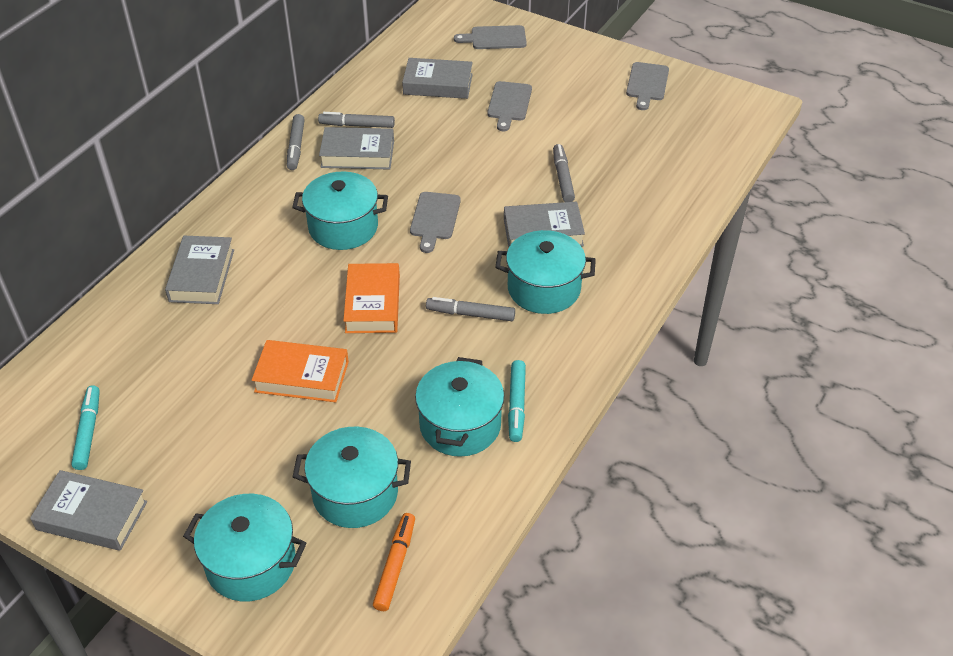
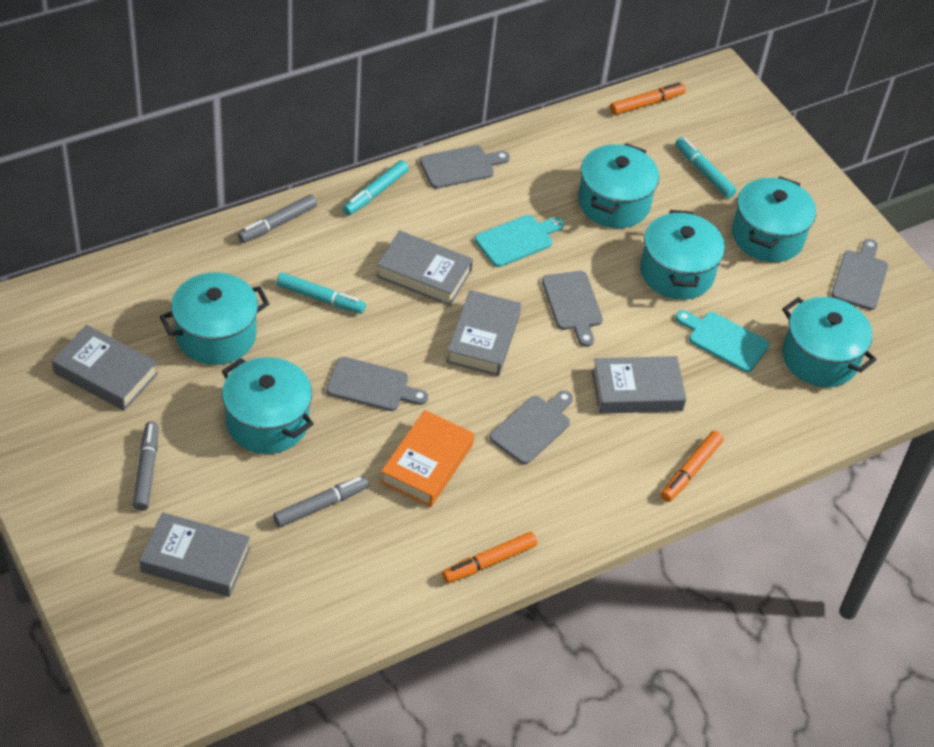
grey cutting board: [410,192,461,253] [454,25,527,49] [487,81,532,131] [626,62,669,110] = 4 -> [326,357,428,411] [420,145,510,189] [490,391,573,464] [542,271,603,347] [831,239,888,310] = 5
grey marker: [287,114,305,170] [318,112,395,128] [426,297,515,321] [553,144,575,202] = 4 -> [133,421,159,511] [237,195,317,243] [273,476,369,527] = 3
orange book: [252,340,349,402] [343,263,400,333] = 2 -> [380,410,474,507] = 1
orange marker: [373,513,415,611] = 1 -> [442,532,537,583] [610,82,686,115] [661,431,723,502] = 3
turquoise cutting board: none = 0 -> [475,215,564,267] [675,310,769,372] = 2
turquoise marker: [71,385,100,470] [508,360,526,442] = 2 -> [276,272,366,314] [343,160,409,216] [675,137,737,198] = 3
turquoise pot: [183,494,306,601] [292,172,388,250] [293,427,411,528] [415,357,504,457] [495,230,596,314] = 5 -> [160,272,269,365] [222,357,314,454] [578,143,659,228] [640,210,725,300] [732,176,816,262] [782,297,877,387] = 6

